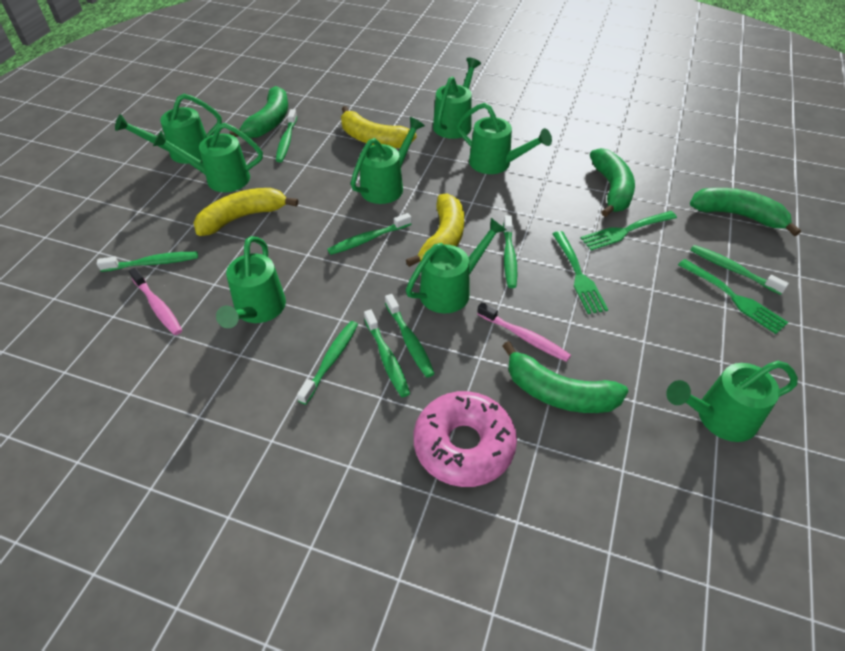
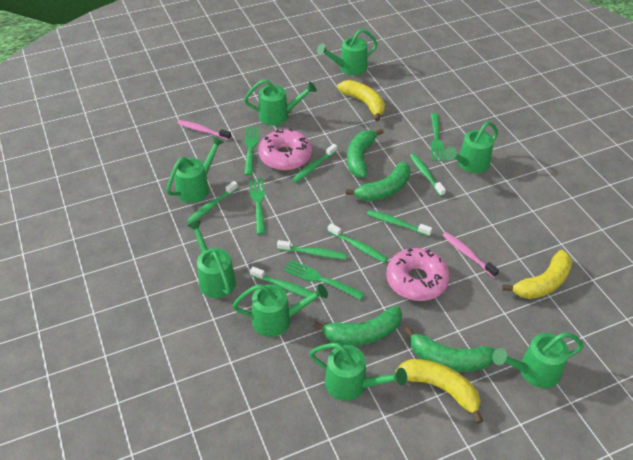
green fork: [552,231,608,314] [580,211,677,250] [678,259,788,334] = 3 -> [244,127,259,176] [249,178,266,234] [284,260,365,300] [431,113,445,161] = 4
green toothbrush: [97,252,198,272] [276,109,297,162] [297,321,358,405] [327,213,411,255] [364,309,410,397] [385,294,435,378] [503,215,517,288] [690,245,789,295] = 8 -> [187,181,238,224] [250,267,317,300] [277,240,347,259] [292,144,337,183] [328,223,388,263] [367,210,432,236] [410,153,446,196] = 7
pink donut: [414,391,517,487] = 1 -> [259,129,312,170] [386,248,450,301] = 2

